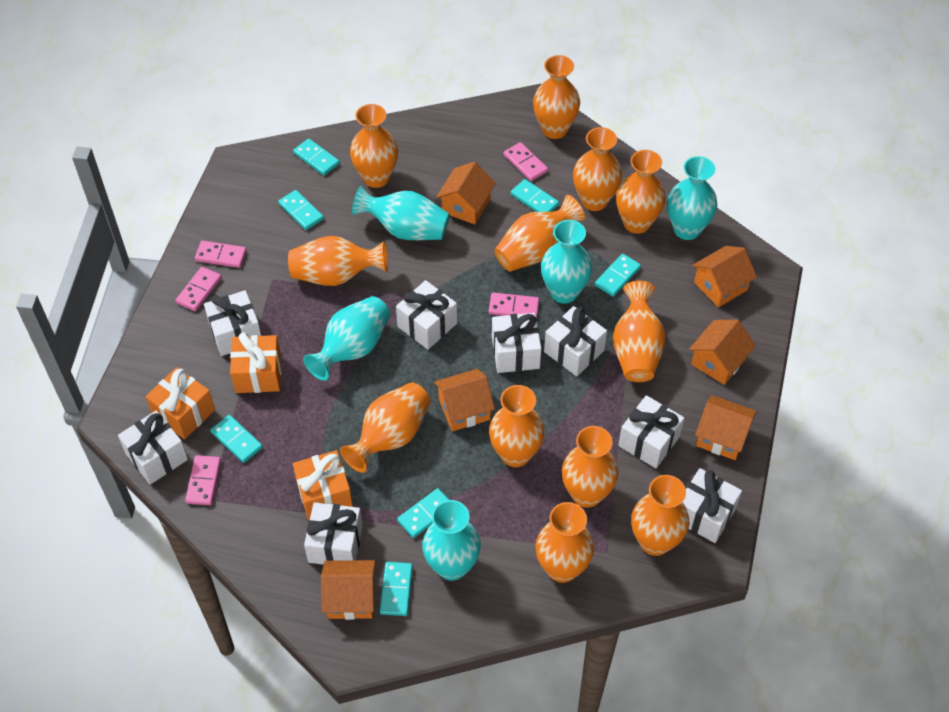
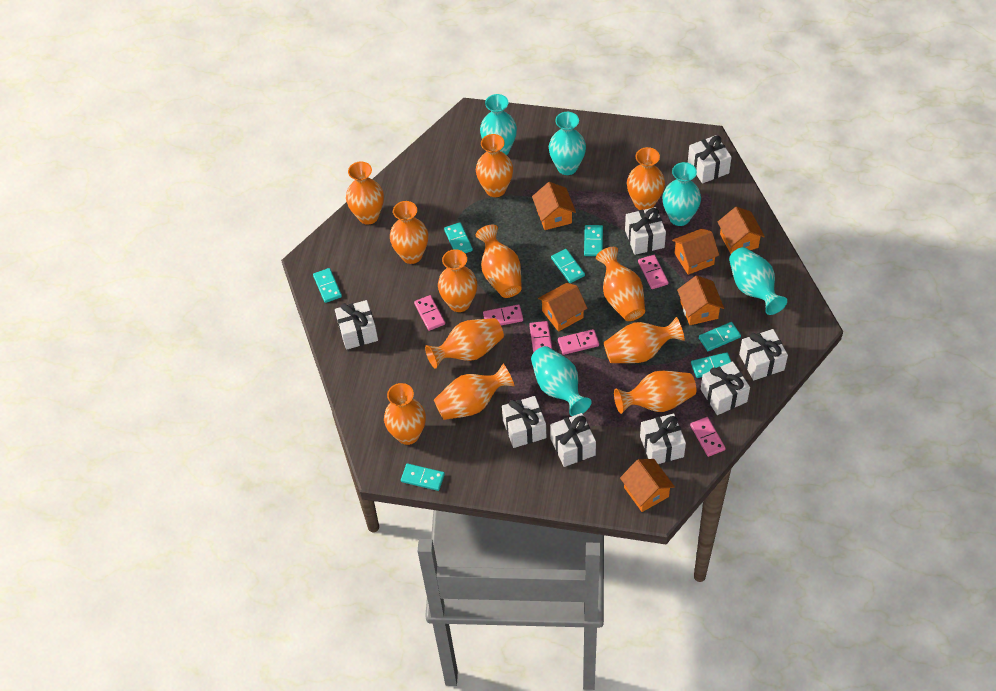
orange gift: [145,367,215,439] [230,332,281,393] [293,450,353,520] = 3 -> none = 0
pink domino: [175,267,222,311] [185,455,221,505] [195,240,247,268] [489,293,539,319] [504,142,548,181] = 5 -> [414,295,445,331] [483,304,523,325] [529,321,552,353] [558,329,599,355] [638,255,669,289] [690,417,726,457] = 6

